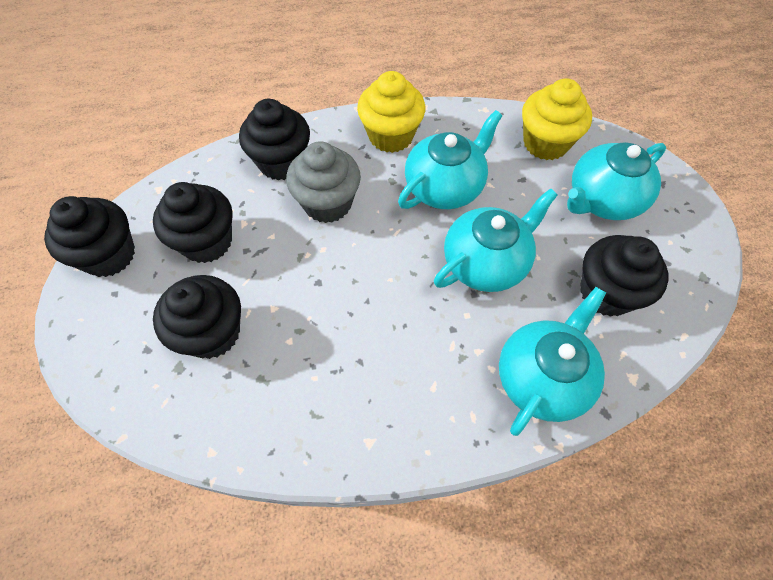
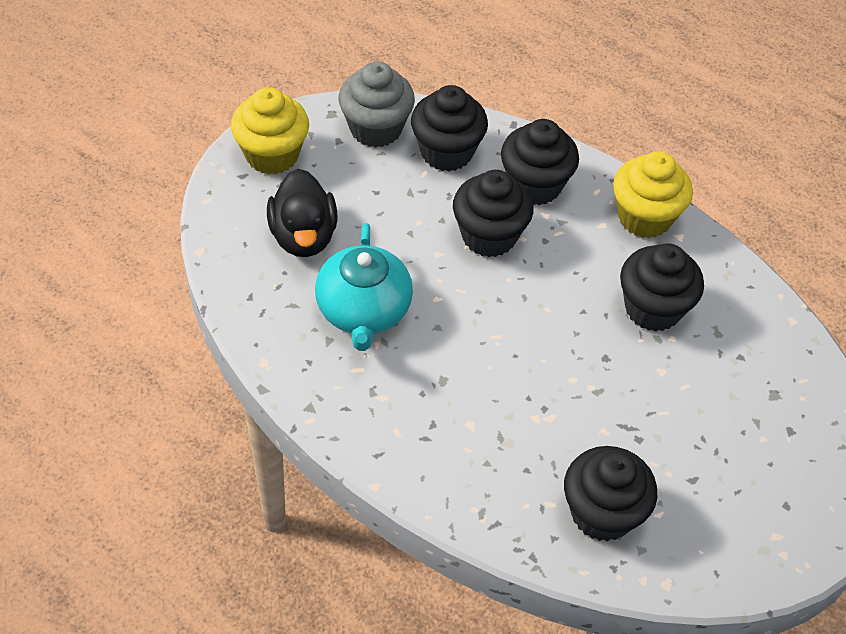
black duck: none = 0 -> [267,169,338,257] = 1
turquoise teapot: [398,110,503,209] [434,188,558,292] [499,287,606,436] [567,142,666,220] = 4 -> [315,223,413,351] = 1

